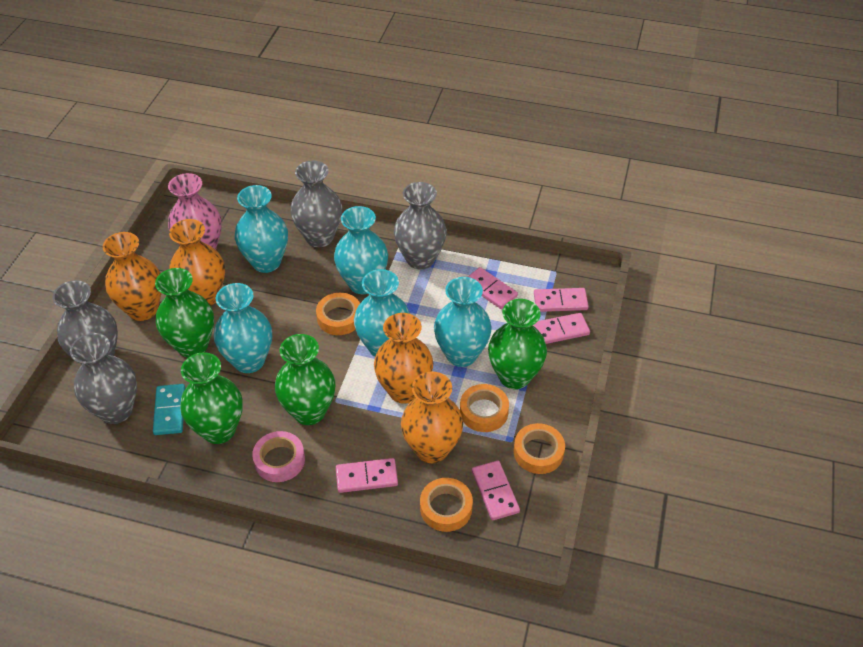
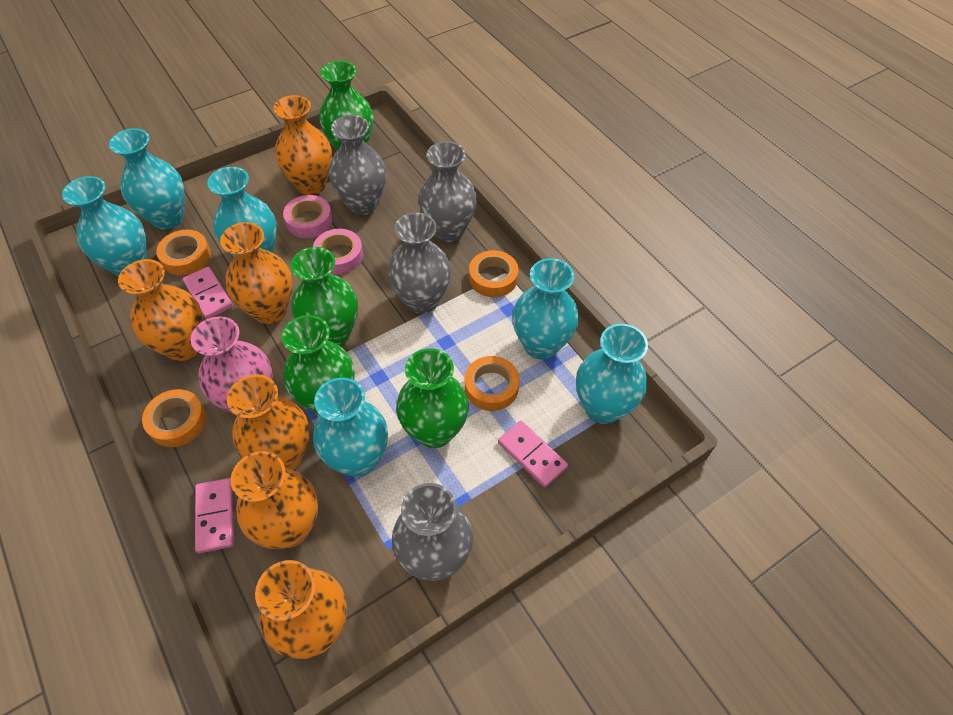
orange vase: [103,232,161,321] [169,219,225,306] [374,313,433,404] [401,372,463,463] = 4 -> [118,259,203,361] [220,222,293,324] [227,374,309,470] [231,451,318,549] [255,560,347,659] [273,95,332,195] = 6
pink domino: [336,458,398,493] [468,267,518,309] [472,461,520,520] [533,313,590,344] [534,288,589,312] = 5 -> [183,267,233,319] [195,478,234,553] [498,421,568,487] = 3
pink tape: [252,431,305,482] = 1 -> [283,195,333,238] [313,229,363,274] = 2
turquoise domino: [153,384,185,435] = 1 -> none = 0
turquoise vase: [214,283,272,373] [235,185,288,273] [334,206,388,294] [354,269,410,357] [434,277,492,367] = 5 -> [62,176,147,277] [109,128,184,229] [207,167,277,257] [313,377,388,477] [512,258,579,359] [576,324,648,424] = 6

